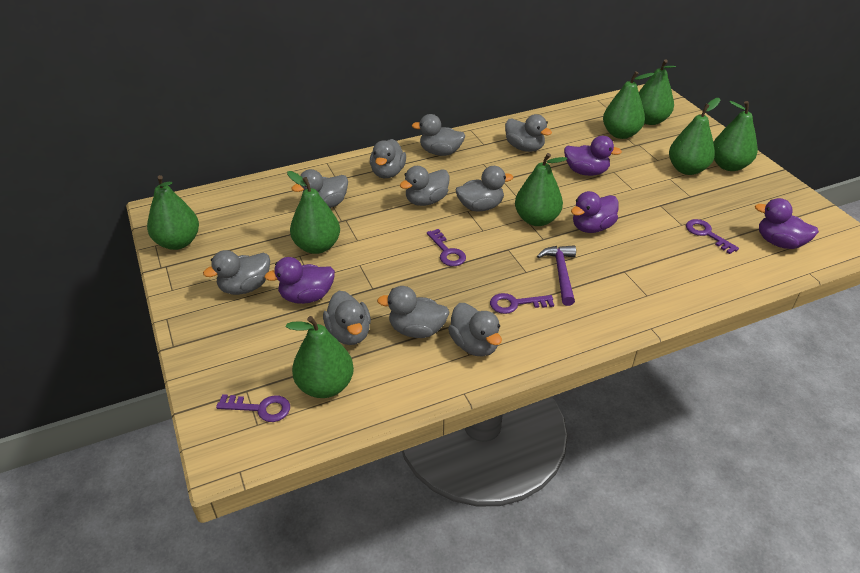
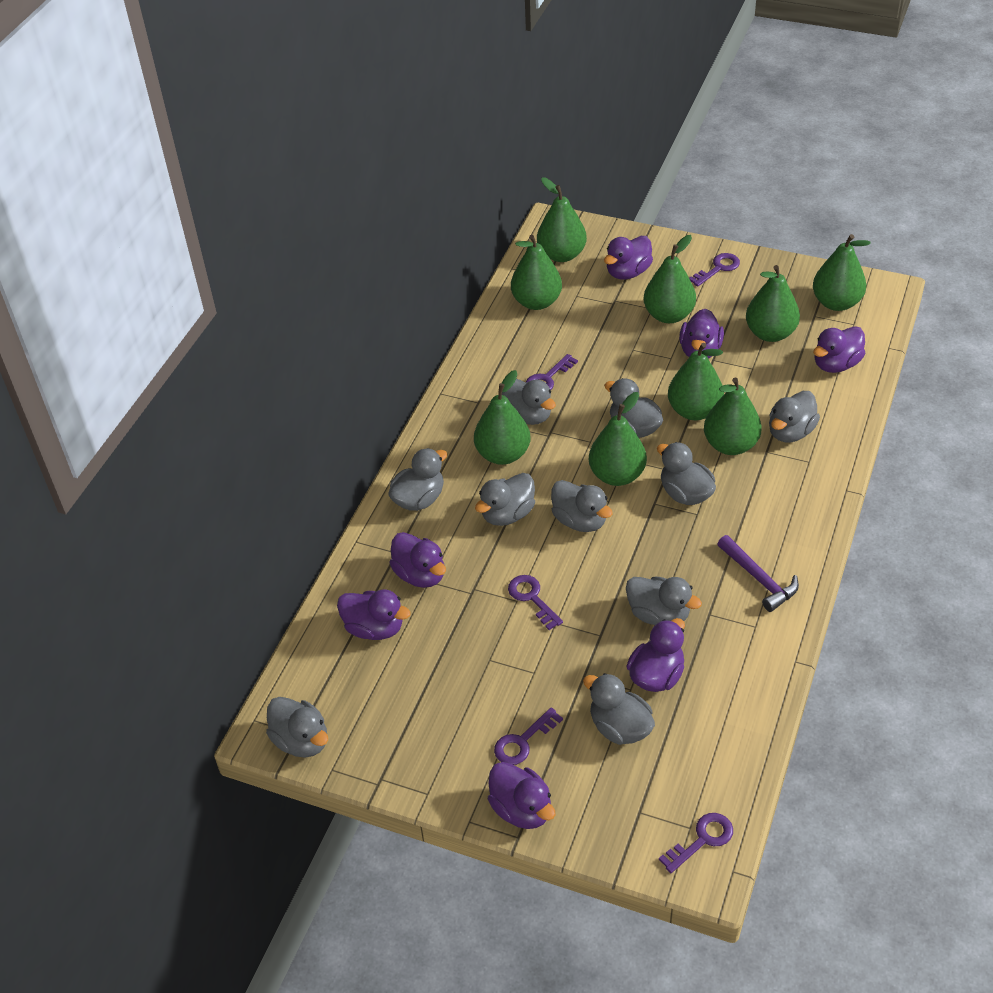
green pear: [147,175,199,250] [286,316,354,398] [287,171,340,254] [515,153,567,226] [603,71,654,139] [639,59,676,125] [669,98,720,175] [713,101,758,171] = 8 -> [474,370,530,465] [511,235,562,310] [537,178,587,262] [589,392,647,486] [644,235,696,323] [668,343,724,420] [704,377,762,455] [746,265,800,342] [813,234,871,311] = 9
purple duck: [264,257,335,304] [564,136,622,176] [571,191,619,233] [755,198,819,249] = 4 -> [337,589,411,640] [389,532,446,588] [488,762,555,829] [604,236,653,280] [626,618,685,692] [679,309,724,359] [813,326,865,373] = 7
purple key: [216,394,290,422] [427,229,466,266] [490,293,554,314] [686,219,739,254] = 4 -> [494,707,563,765] [508,575,563,630] [526,354,578,390] [659,813,733,873] [689,253,740,287] = 5

